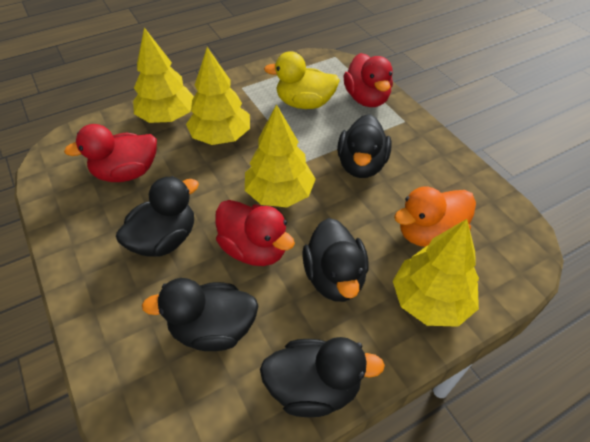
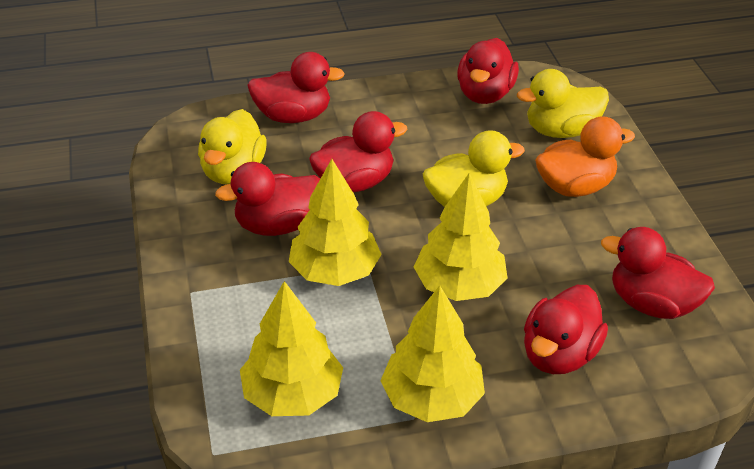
black duck: [116,176,199,257] [142,278,258,351] [260,337,385,417] [302,218,369,302] [337,114,391,178] = 5 -> none = 0
red duck: [64,124,157,182] [215,200,295,266] [344,53,393,107] = 3 -> [215,162,320,236] [247,52,345,123] [309,111,407,193] [457,38,519,104] [524,285,608,374] [601,227,715,319] = 6
yellow duck: [264,51,340,109] = 1 -> [198,109,267,184] [423,130,525,207] [517,69,609,138] = 3

